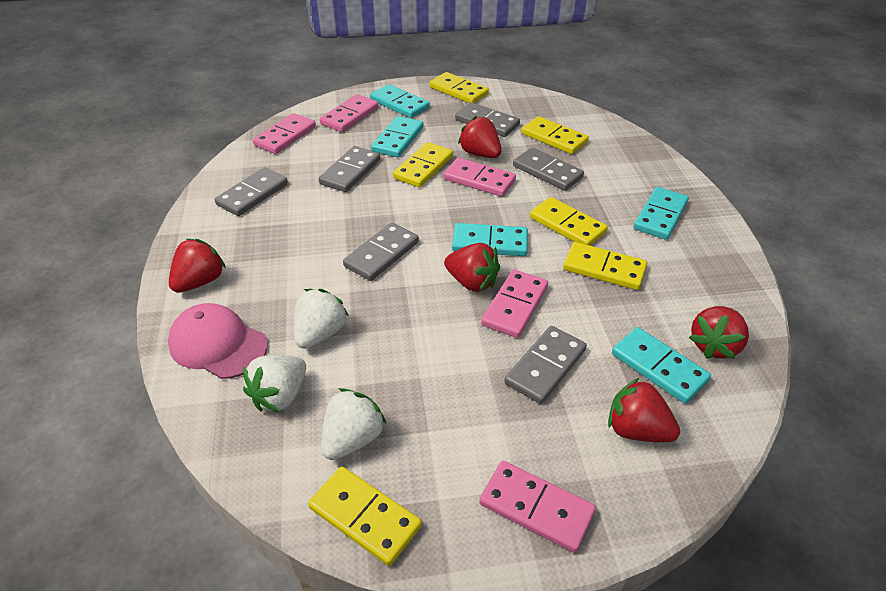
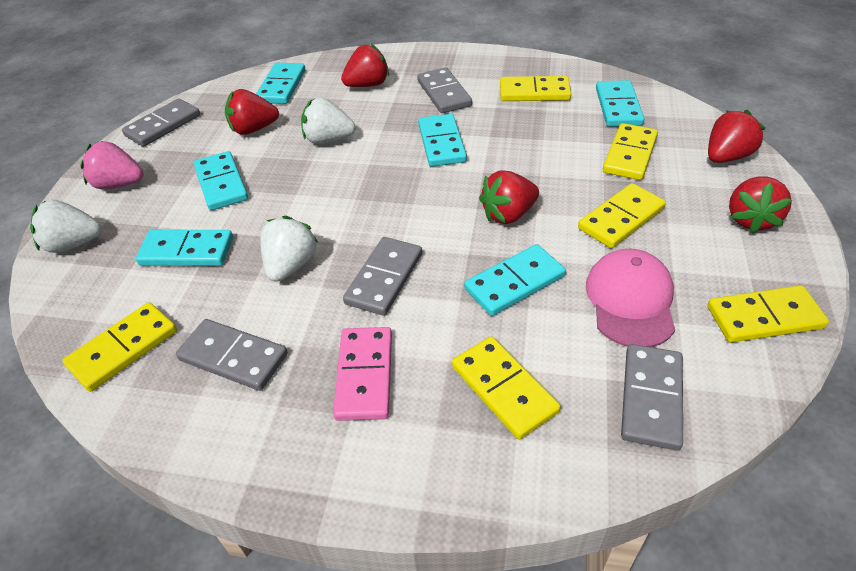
grey domino: [215,167,288,216] [319,146,380,192] [343,223,419,281] [455,102,520,137] [504,326,587,404] [513,148,584,191] = 6 -> [122,99,200,147] [176,319,288,391] [343,237,422,316] [417,68,472,113] [621,344,683,451] = 5
pink domino: [253,113,316,154] [320,94,379,132] [443,158,516,197] [479,461,596,553] [481,269,548,338] = 5 -> [333,327,392,421] = 1
pink strawberry: none = 0 -> [80,141,143,190] = 1
turquoise domino: [370,84,430,118] [371,116,423,158] [452,223,528,256] [612,327,711,404] [633,187,689,240] = 5 -> [135,230,233,266] [194,151,248,210] [256,63,305,104] [418,114,467,167] [464,244,566,316] [596,80,644,127] = 6

